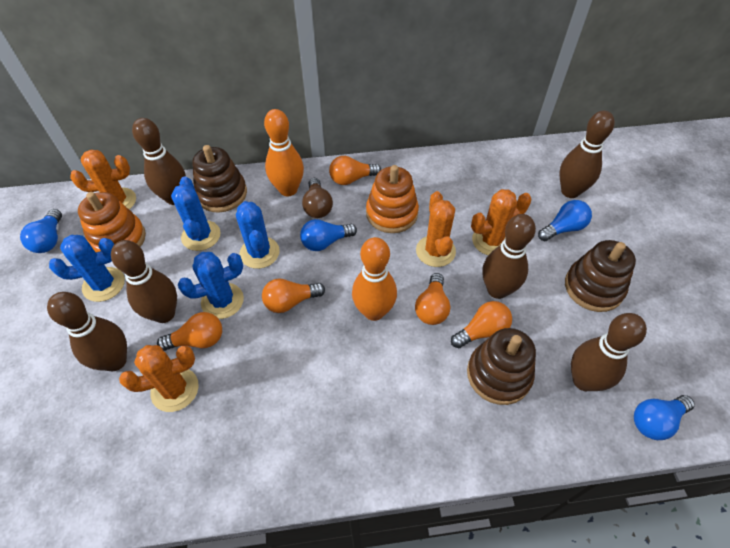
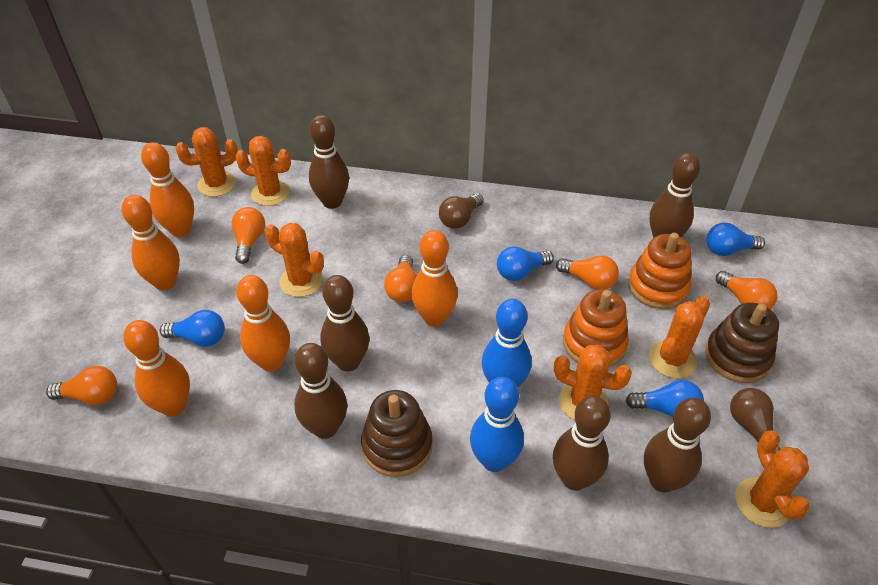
blue bowling pin: none = 0 -> [470,377,524,472] [482,299,532,388] = 2
blue cactus: [49,235,125,302] [171,176,220,251] [178,252,244,319] [236,201,280,269] = 4 -> none = 0
brown light bulb: [302,178,333,218] = 1 -> [439,193,483,229] [730,388,780,453] = 2
brown stacking toy: [193,145,247,212] [467,328,536,405] [565,240,636,312] = 3 -> [361,390,433,477] [705,303,779,383] = 2
orange bowling pin: [264,109,304,196] [352,237,397,321] = 2 -> [121,195,180,291] [123,320,190,416] [141,142,194,237] [236,275,290,372] [412,230,458,326] = 5
orange cactus: [70,149,136,210] [119,345,199,412] [416,191,456,267] [471,189,531,255] = 4 -> [175,127,238,197] [235,136,291,206] [265,223,324,297] [553,345,632,420] [649,296,710,378] [735,430,810,528] = 6

